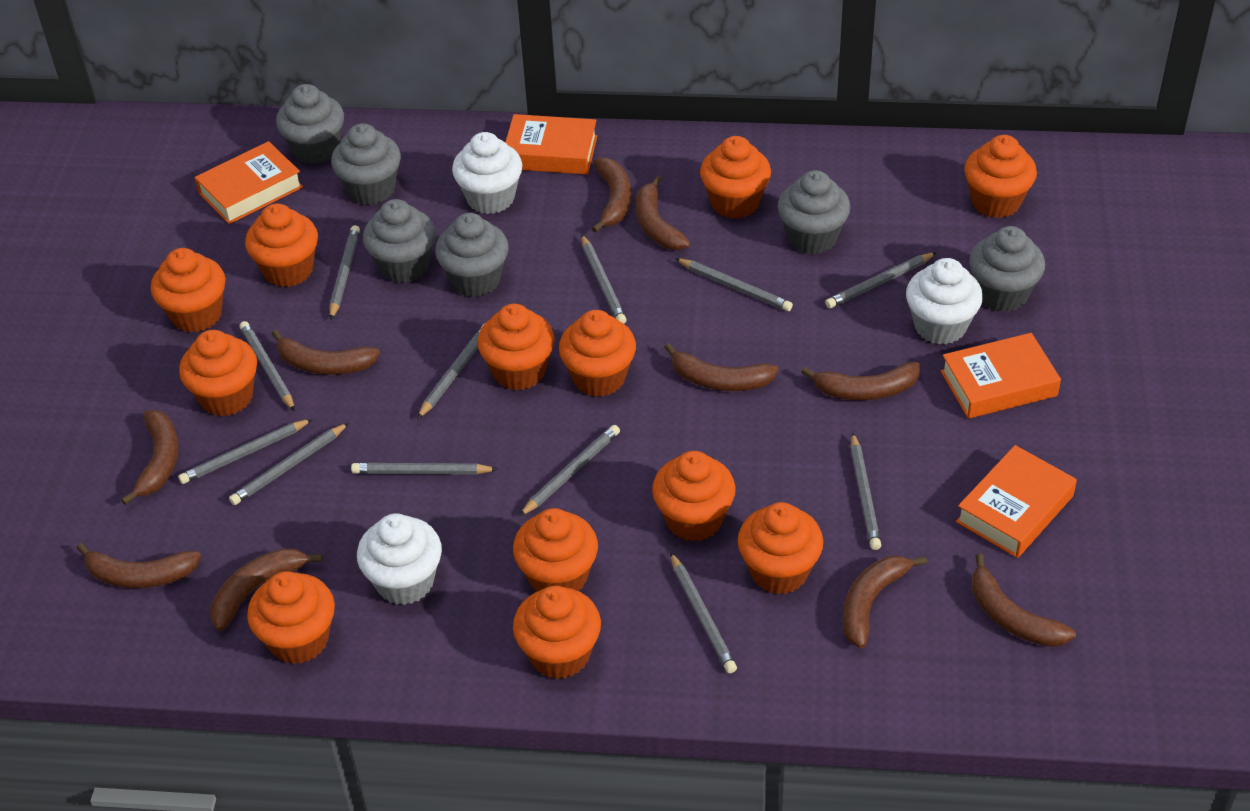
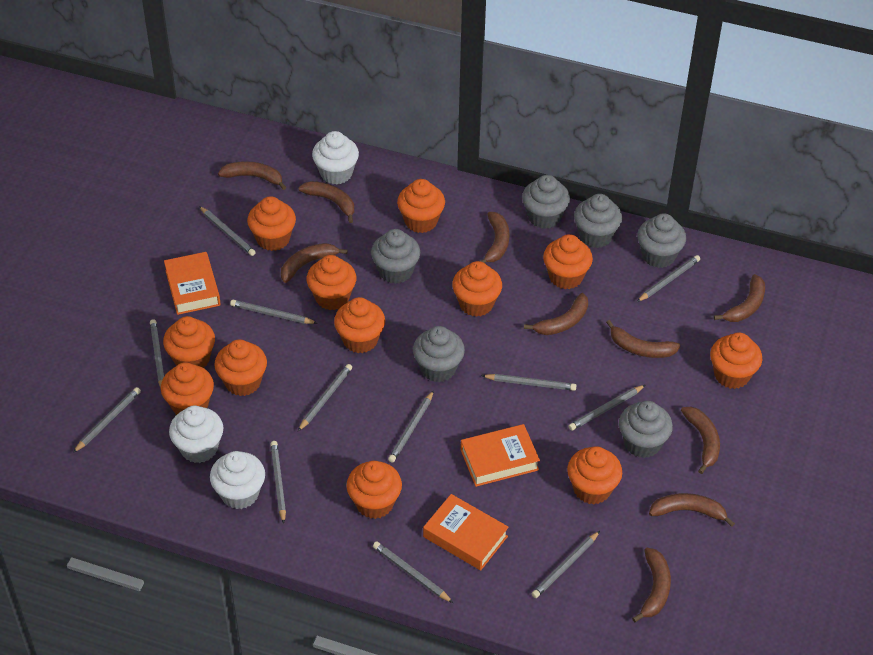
orange book: [195,141,303,224] [505,114,597,175] [941,333,1061,419] [956,445,1077,558] = 4 -> [164,252,221,315] [423,494,509,570] [461,424,540,487] = 3

